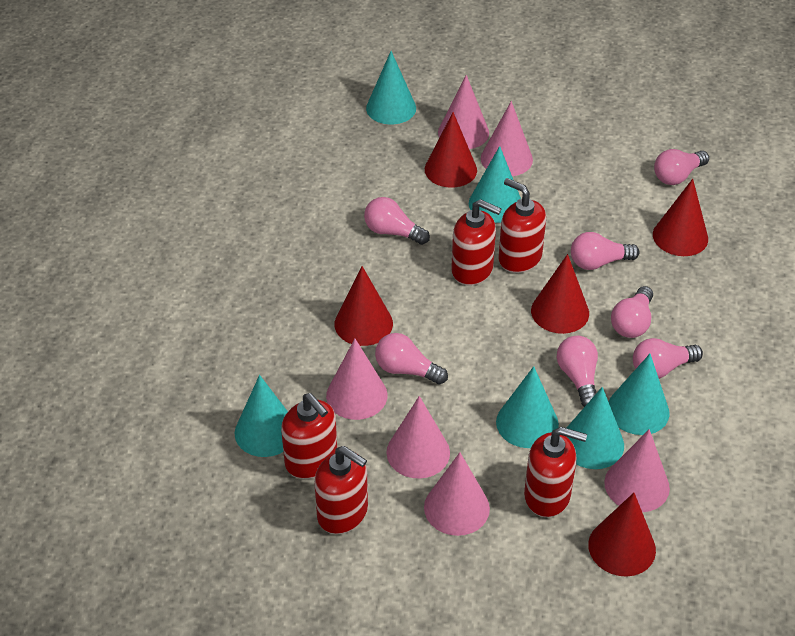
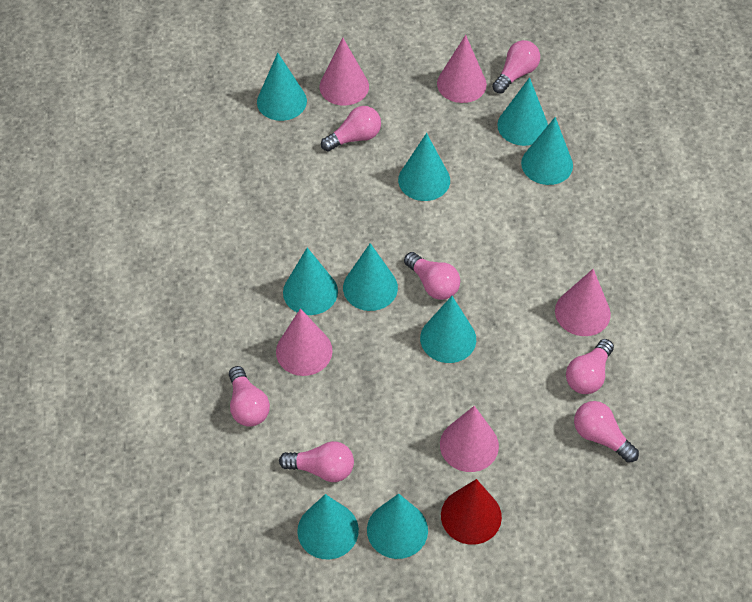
pink cone: [326,339,388,420] [386,396,450,479] [424,452,490,536] [438,75,489,149] [481,101,533,176] [604,429,670,512] = 6 -> [276,308,333,376] [319,38,369,106] [437,35,487,103] [440,406,499,472] [555,269,611,336] = 5
red cone: [335,266,393,346] [425,112,477,188] [531,254,589,334] [588,493,656,576] [653,179,708,256] = 5 -> [441,479,502,545] = 1
red soap dispenser: [281,393,337,479] [314,446,368,534] [451,199,501,285] [499,178,546,273] [524,427,587,517] = 5 -> none = 0
turquoise cone: [235,375,288,457] [366,51,416,124] [469,146,521,223] [496,366,559,448] [567,387,624,469] [608,354,669,435] = 6 -> [257,53,307,121] [283,248,338,315] [297,494,359,559] [343,243,398,311] [367,494,428,559] [398,133,450,201] [420,296,476,363] [497,77,548,146] [521,117,573,185] = 9

